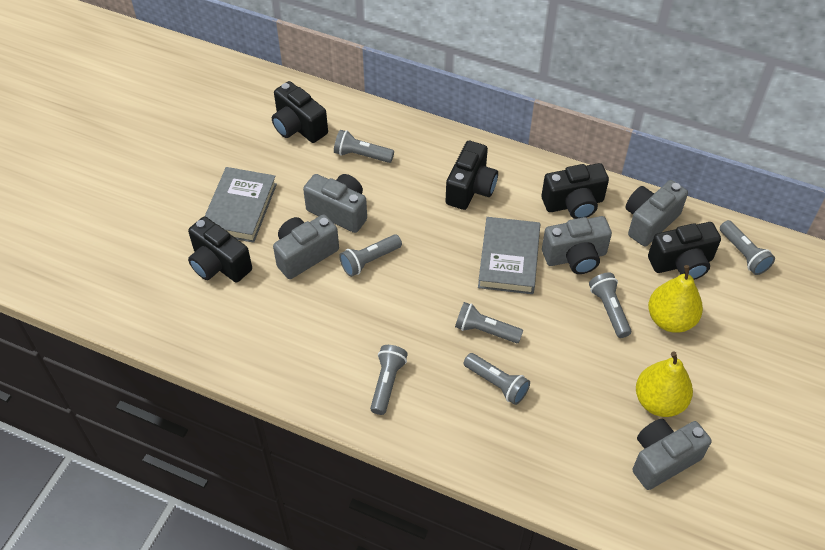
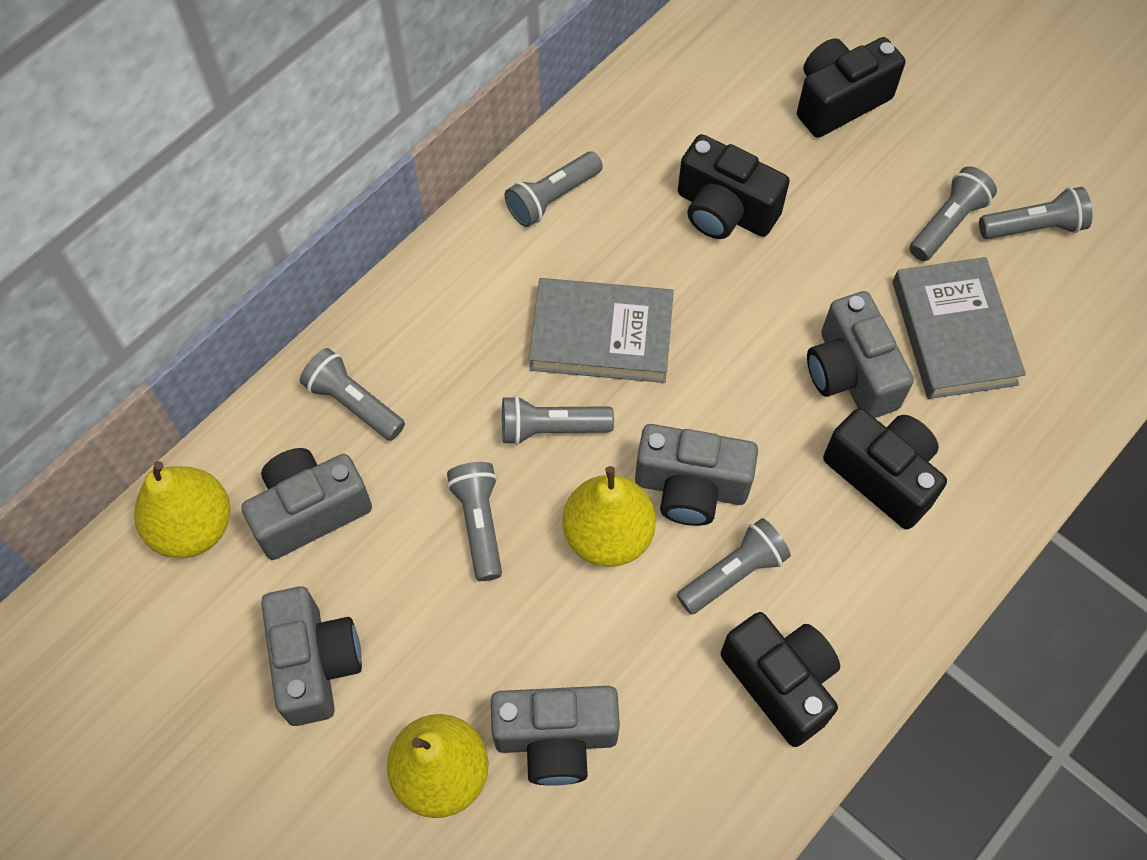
black camera: [188,217,252,282] [272,81,328,143] [445,141,498,210] [541,163,609,219] [648,222,721,280] = 5 -> [678,134,790,239] [721,612,840,747] [797,37,905,138] [823,408,947,529] = 4
yellow pear: [636,352,693,417] [648,265,703,333] = 2 -> [134,461,230,558] [387,714,489,818] [562,466,656,567] = 3

